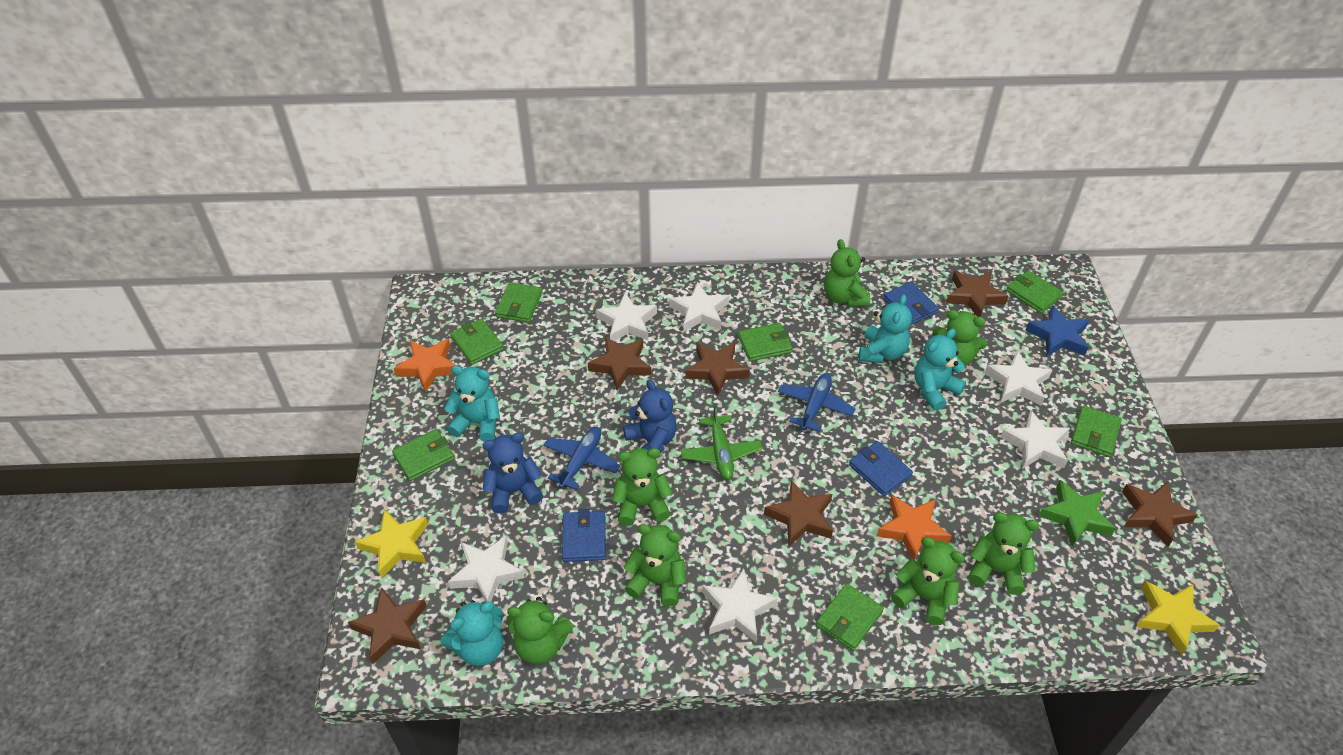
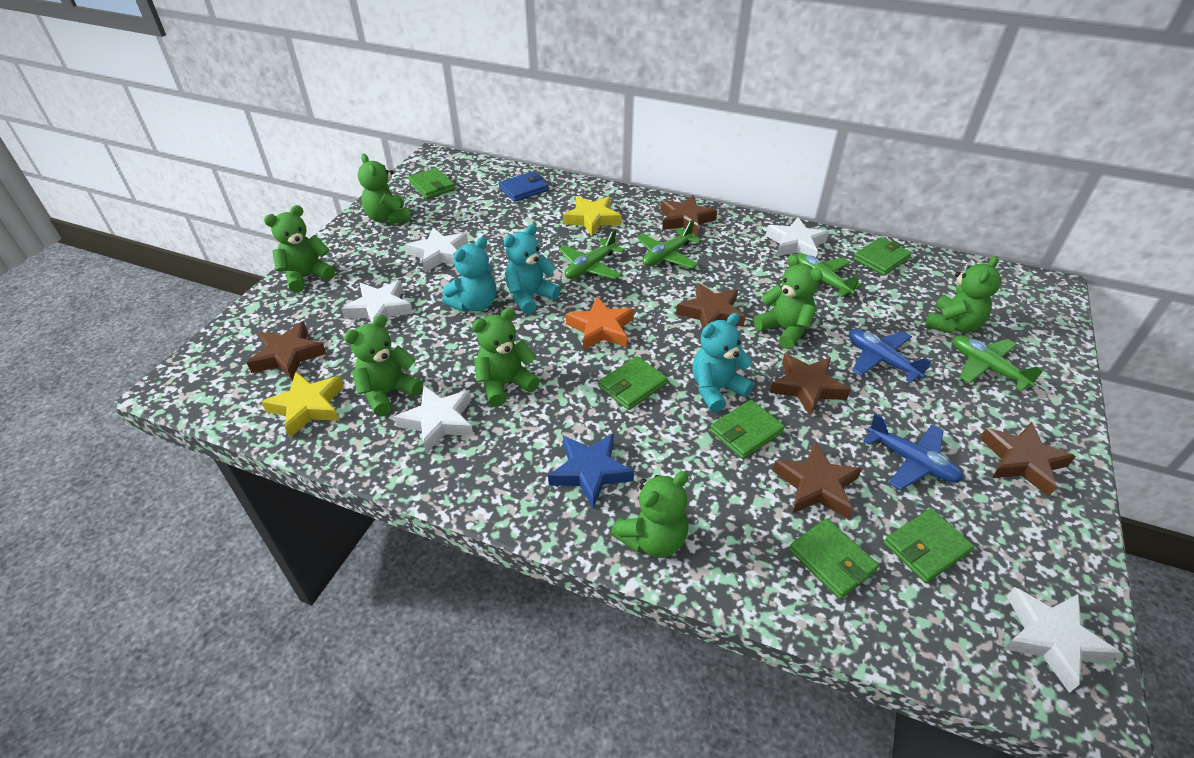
blue teddy bear: [483,433,543,514] [623,379,677,453] = 2 -> none = 0
blue wallet: [562,509,606,562] [849,441,913,496] [883,282,939,325] = 3 -> [498,172,549,202] = 1
green plane: [681,404,762,479] = 1 -> [559,229,625,279] [637,220,701,268] [795,253,862,297] [953,336,1044,391] = 4
green star: [1039,480,1116,547] = 1 -> none = 0
green wallet: [392,429,455,481] [450,318,504,365] [495,282,542,323] [738,323,792,362] [816,583,884,651] [1006,270,1064,313] [1071,405,1122,457] = 7 -> [408,168,455,199] [599,356,668,410] [710,400,785,459] [789,518,879,599] [854,237,912,276] [884,508,974,583] = 6
orange star: [393,339,456,393] [877,495,952,560] = 2 -> [566,296,634,350] = 1
turquoise teddy bear: [441,600,503,666] [444,365,500,442] [859,294,912,363] [914,329,966,411] = 4 -> [442,237,496,312] [504,224,561,315] [692,313,754,412] = 3
white star: [448,536,525,602] [596,293,657,341] [669,282,729,332] [702,568,778,642] [985,350,1052,406] [1000,410,1070,469] = 6 -> [341,280,413,323] [394,385,474,453] [405,228,468,273] [766,217,829,257] [1004,587,1121,693] = 5

